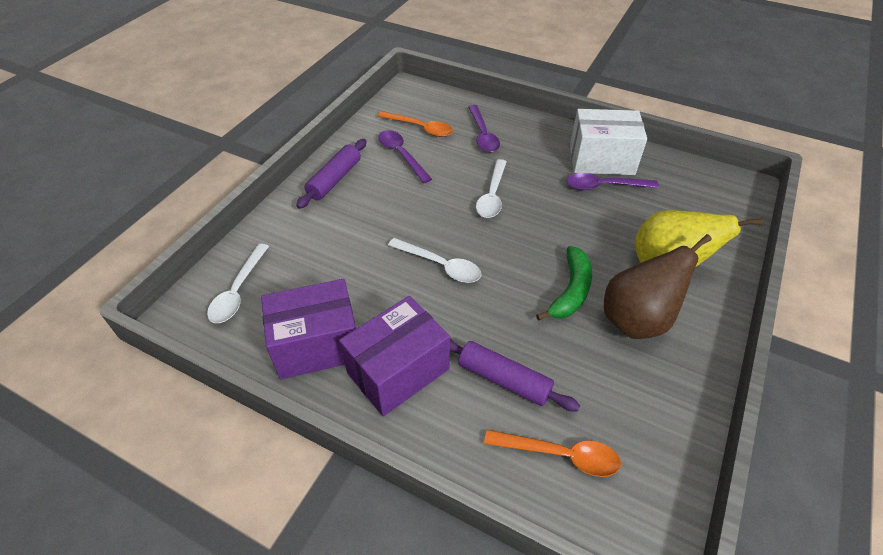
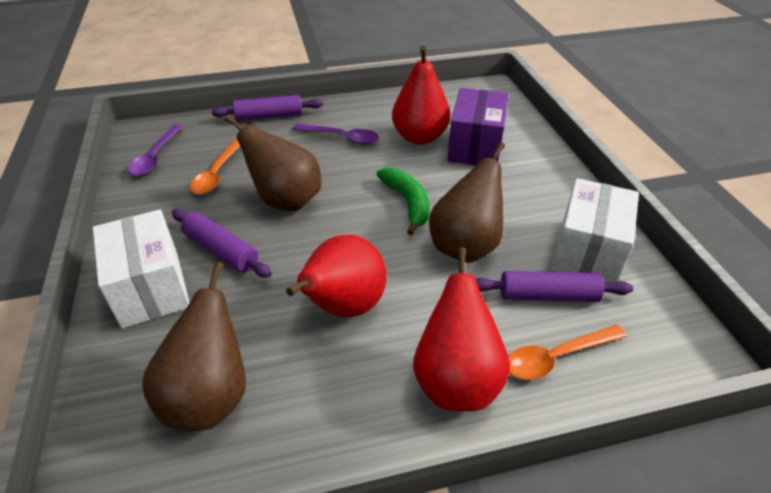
brown pear: [604,234,712,339] = 1 -> [142,262,246,431] [224,115,321,211] [429,142,505,263] = 3
purple box: [261,279,356,379] [339,296,450,416] = 2 -> [447,88,509,165] = 1
purple rolling pin: [296,139,367,209] [450,339,580,411] = 2 -> [172,209,272,278] [212,95,323,121] [476,271,633,302] = 3
purple spoon: [378,130,432,183] [468,105,500,152] [567,173,659,190] = 3 -> [128,125,183,176] [292,124,379,145] = 2
red pear: none = 0 -> [286,235,387,317] [392,46,450,145] [413,247,510,412] = 3
white box: [570,109,647,175] = 1 -> [93,210,190,329] [551,178,639,284] = 2
white spoon: [207,244,269,323] [388,238,481,283] [476,159,507,218] = 3 -> none = 0
yellow pear: [635,210,763,267] = 1 -> none = 0

